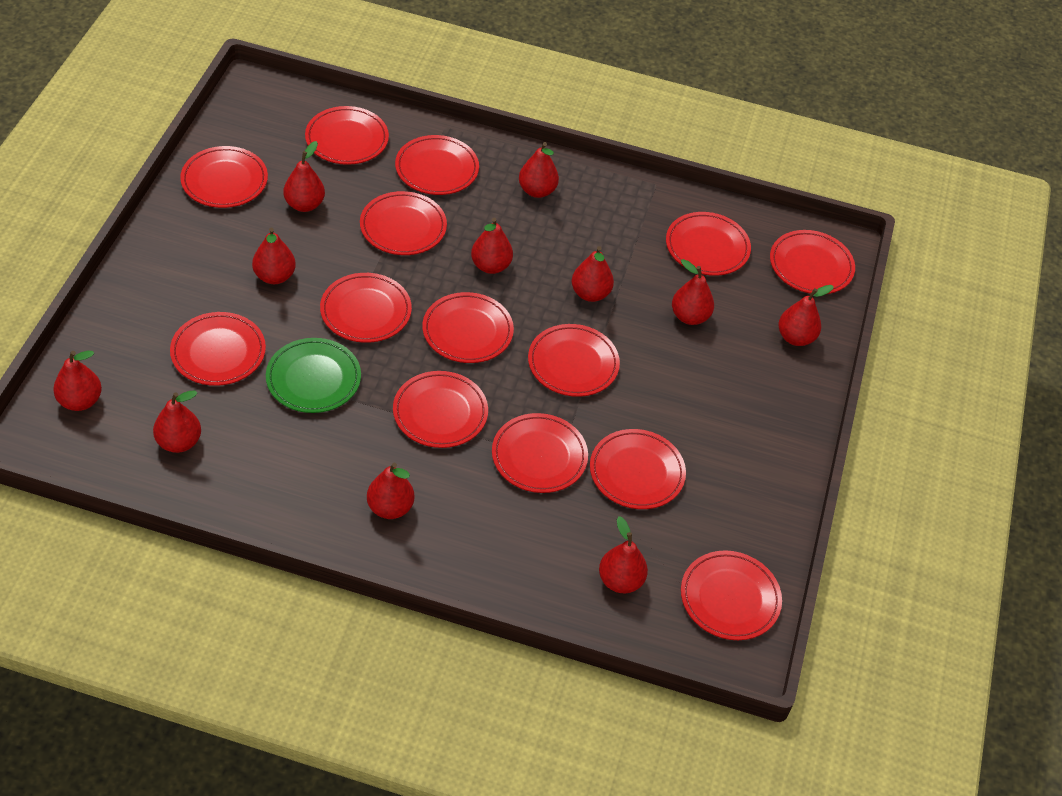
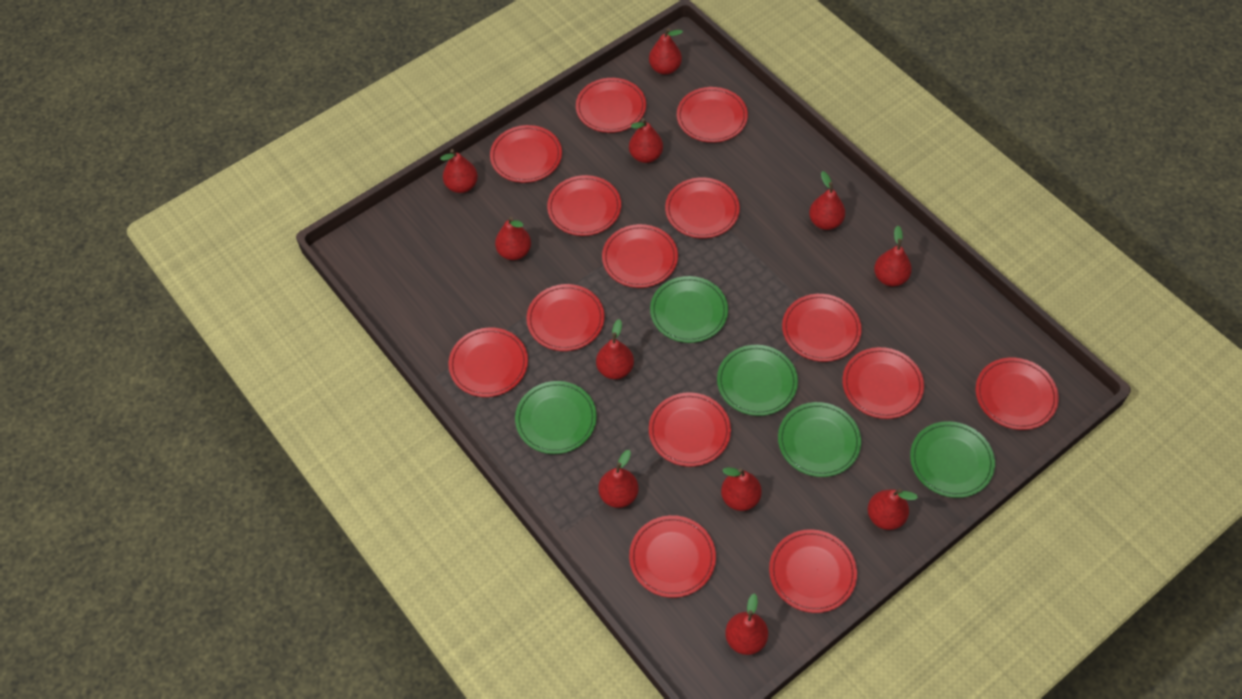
green plate: [266,338,361,413] = 1 -> [515,381,597,454] [650,276,728,343] [717,345,798,416] [778,402,861,477] [910,421,995,498] = 5

